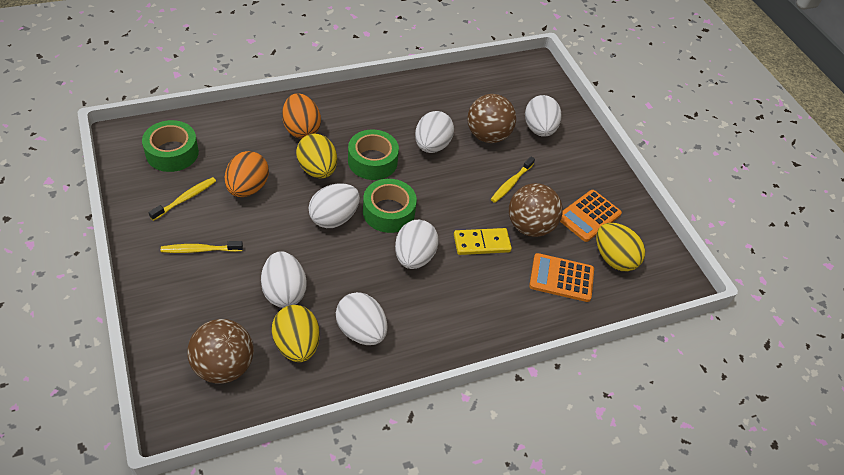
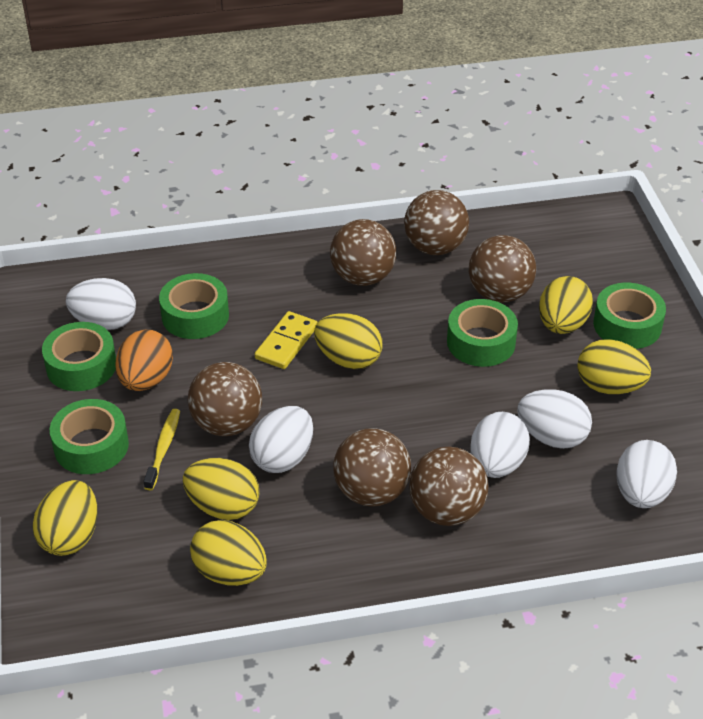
brown ball: [187,319,254,384] [467,94,516,143] [509,183,563,237] = 3 -> [188,362,262,436] [330,219,396,286] [333,428,411,507] [404,190,469,255] [409,447,489,526] [469,235,536,303] = 6
green tape: [142,120,199,172] [348,129,399,180] [363,179,417,233] = 3 -> [42,322,116,391] [50,399,129,474] [159,273,229,339] [447,299,518,367] [593,283,666,349] = 5
orange calculator: [529,253,594,302] [560,190,622,242] = 2 -> none = 0
orange egg: [225,151,269,197] [282,93,321,139] = 2 -> [116,329,173,391] = 1
white egg: [261,251,307,308] [308,183,360,228] [336,292,387,345] [395,220,439,269] [415,111,454,153] [525,95,562,137] = 6 -> [66,278,136,330] [249,406,313,473] [470,412,530,478] [517,389,592,449] [616,440,677,508] = 5
yellow egg: [272,305,320,362] [296,134,337,178] [596,223,645,271] = 3 -> [33,480,98,556] [183,458,259,520] [190,520,267,586] [314,313,383,369] [539,276,593,334] [577,339,651,394] = 6
yellow toothbrush: [148,177,216,221] [161,241,243,253] [491,157,535,203] = 3 -> [144,409,180,490] = 1

